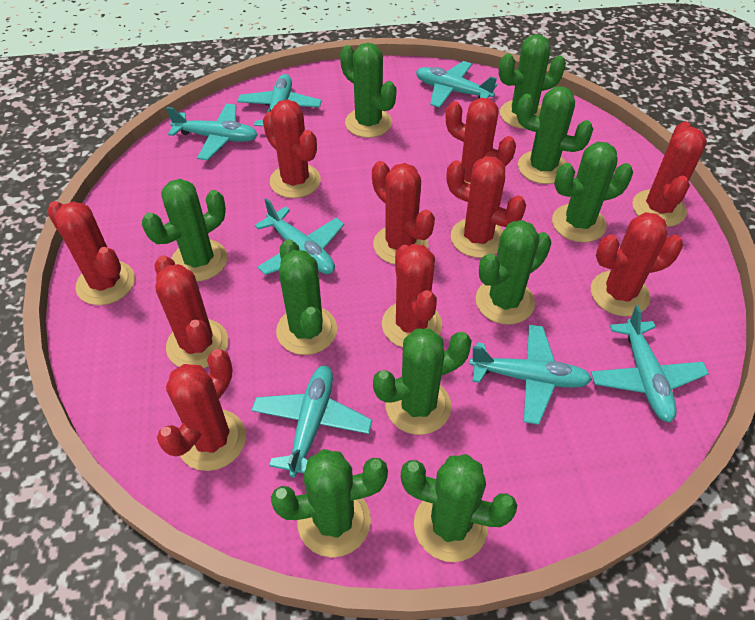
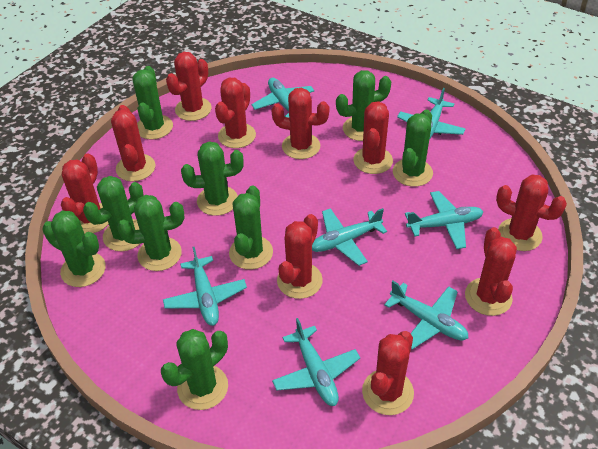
green cactus: [142,179,228,281] [271,449,388,557] [276,239,337,355] [340,43,397,138] [373,328,472,435] [401,454,517,562] [476,220,551,324] [499,34,566,129] [517,87,593,184] [552,142,633,243] = 10 -> [42,211,106,287] [83,176,144,251] [117,195,184,271] [132,66,173,140] [161,329,228,410] [181,141,244,216] [229,185,273,270] [336,70,391,141] [393,109,433,187] = 9

